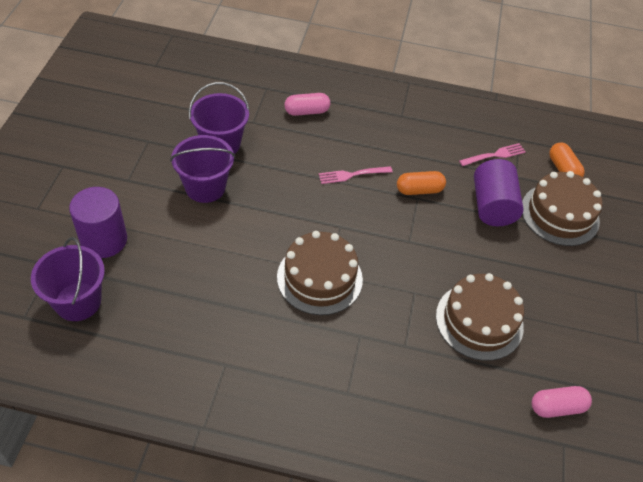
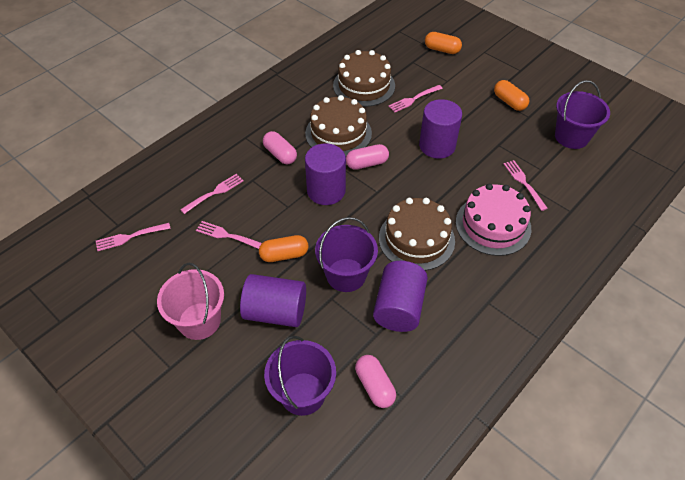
orange capsule: [397,171,446,195] [549,143,585,177] = 2 -> [259,235,309,262] [425,32,462,54] [494,80,529,111] = 3
pink bucket: none = 0 -> [157,262,224,340] = 1
pink cake: none = 0 -> [456,184,531,256] = 1
pink capsule: [285,93,330,116] [532,386,592,418] = 2 -> [263,131,297,165] [346,144,389,170] [355,355,396,408] = 3
pink fork: [319,166,393,184] [459,143,526,166] = 2 -> [96,223,171,251] [180,174,244,214] [196,221,262,249] [388,85,443,113] [503,160,548,211] = 5
purple cylinder: [69,187,127,258] [474,159,523,226] = 2 -> [240,274,306,327] [305,143,346,205] [373,261,428,332] [419,99,462,159] = 4

